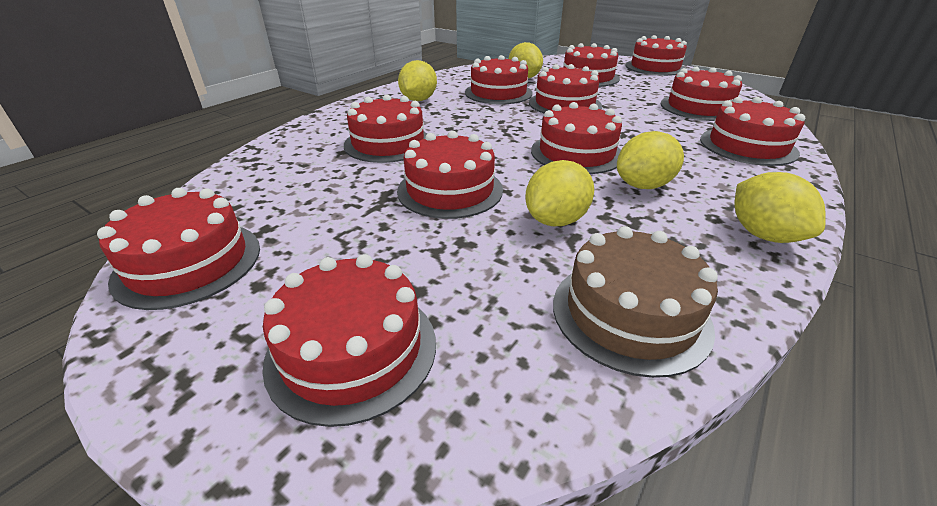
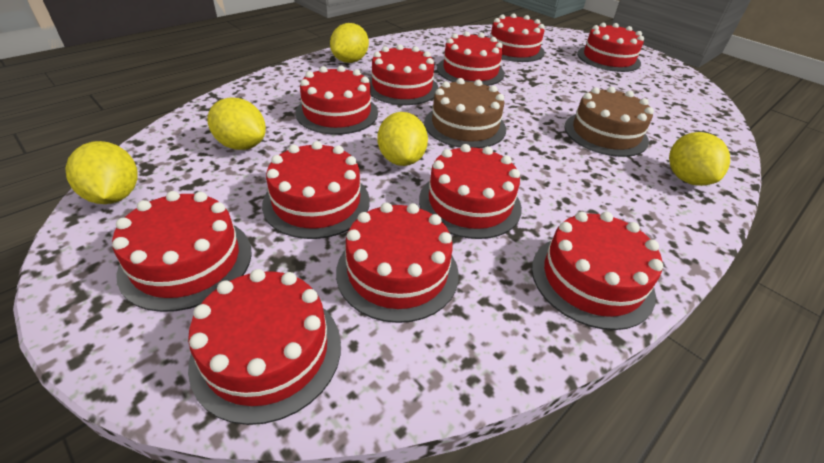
brown cake: [553,226,718,378] = 1 -> [424,78,506,148] [565,87,654,157] = 2

